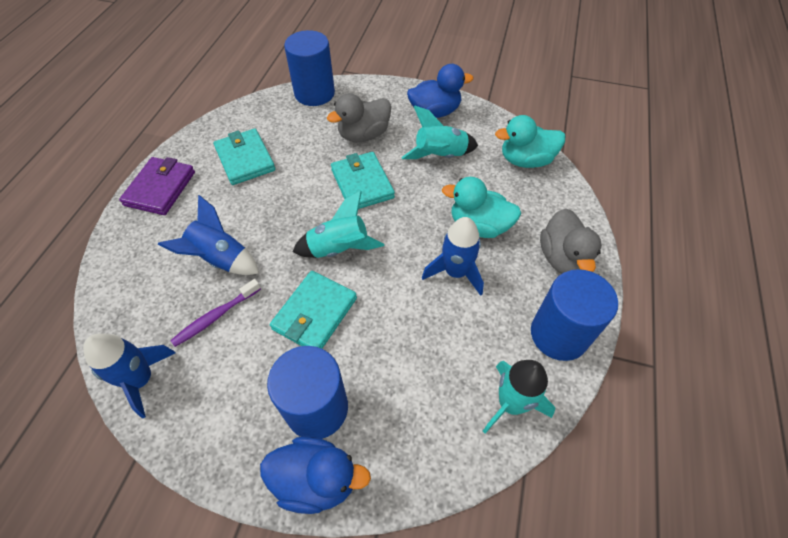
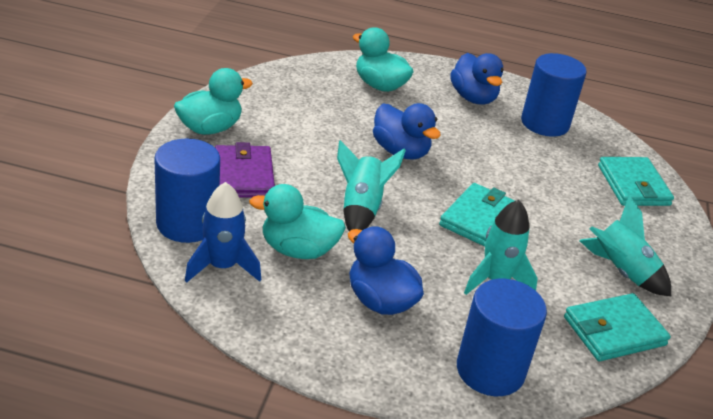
blue duck: [260,437,371,514] [407,64,473,118] = 2 -> [348,226,424,315] [373,103,441,160] [450,53,504,105] = 3
blue rocket: [83,333,175,418] [158,195,259,275] [422,217,484,296] = 3 -> [185,182,261,283] = 1
grey duck: [327,93,391,142] [540,208,602,274] = 2 -> none = 0
purple toothbrush: [170,279,261,347] = 1 -> none = 0
turquoise duck: [442,177,521,238] [495,115,565,168] = 2 -> [174,68,253,135] [249,184,346,259] [353,27,413,92] = 3

